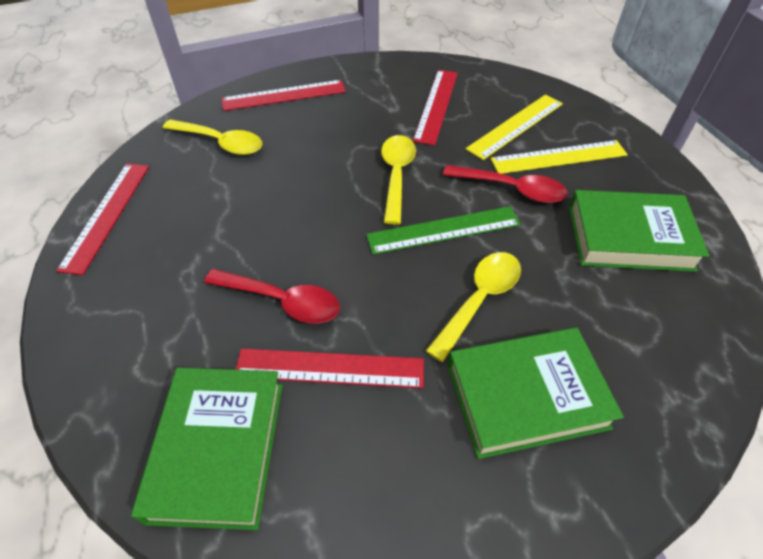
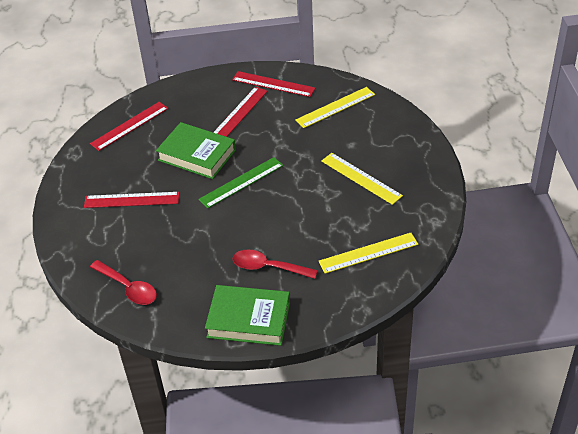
green book: [131,368,282,530] [447,328,624,459] [569,190,709,272] = 3 -> [156,122,236,179] [205,285,290,346] = 2
yellow ruler: [466,95,563,160] [491,140,628,174] = 2 -> [296,87,375,128] [318,233,418,274] [321,153,403,205] = 3
yellow spoon: [163,119,262,155] [381,135,416,225] [426,252,521,362] = 3 -> none = 0

